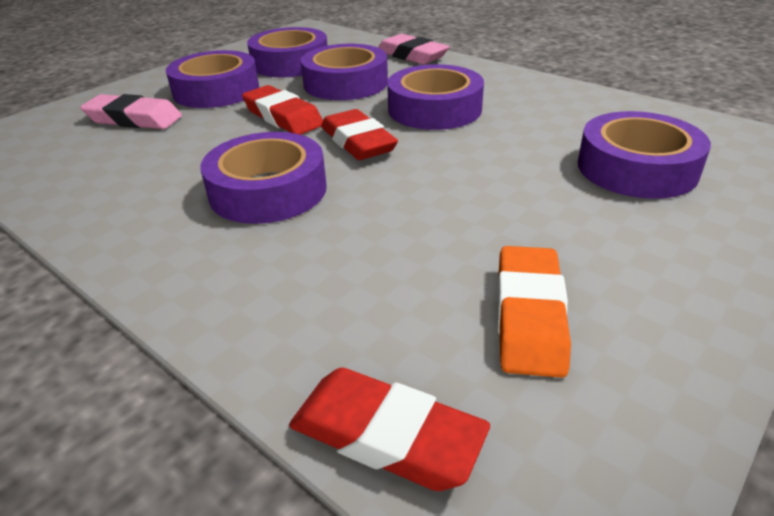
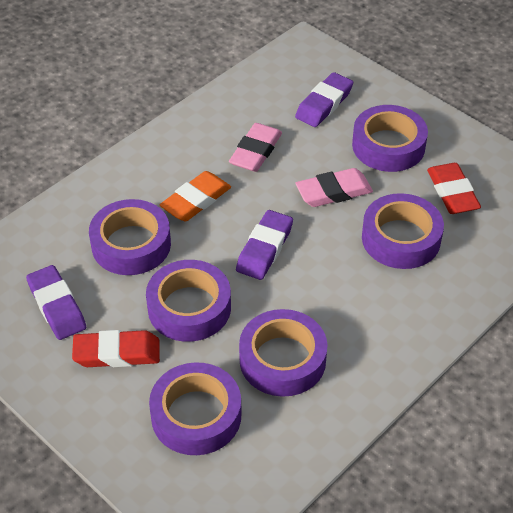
purple eraser: none = 0 -> [26,265,86,340] [236,210,293,280] [295,72,353,127] = 3
red eraser: [242,85,323,135] [289,367,490,491] [321,109,398,160] = 3 -> [72,330,160,367] [427,163,481,214] = 2

